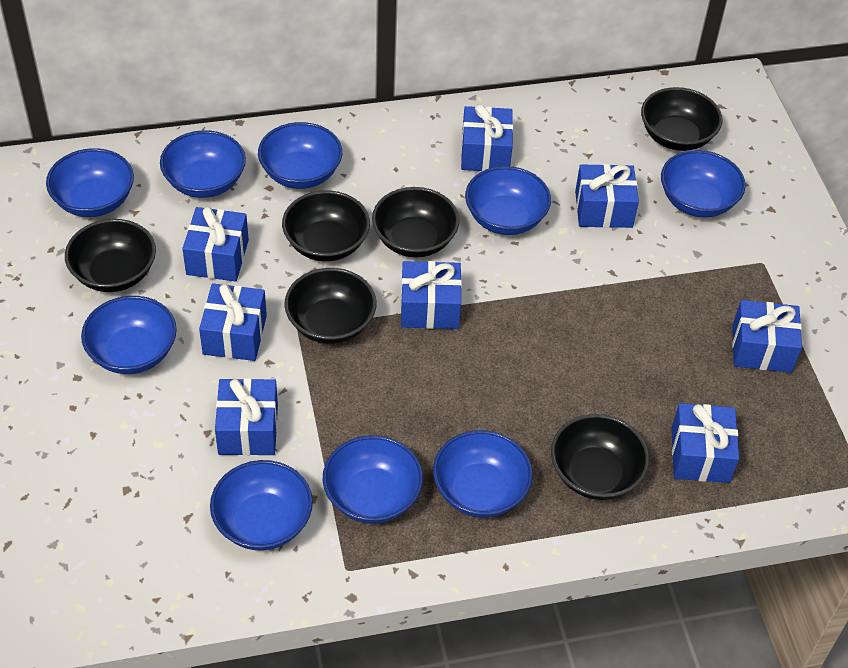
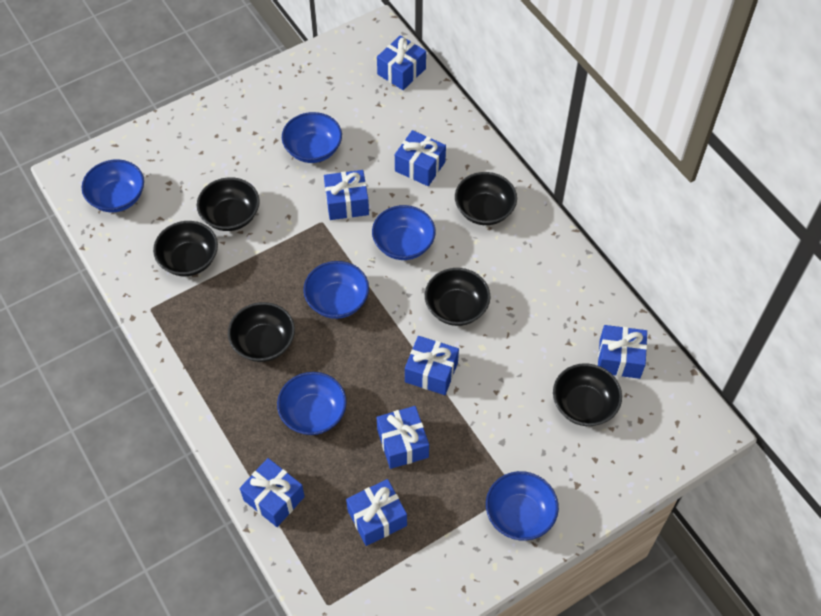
blue bowl: [46,148,134,217] [81,296,177,374] [160,130,246,198] [210,460,313,551] [258,122,342,189] [322,435,423,524] [433,430,533,518] [465,166,551,235] [661,150,746,218] = 9 -> [82,160,144,212] [277,372,347,435] [282,112,342,163] [303,261,369,319] [372,205,436,260] [486,471,559,541] = 6

